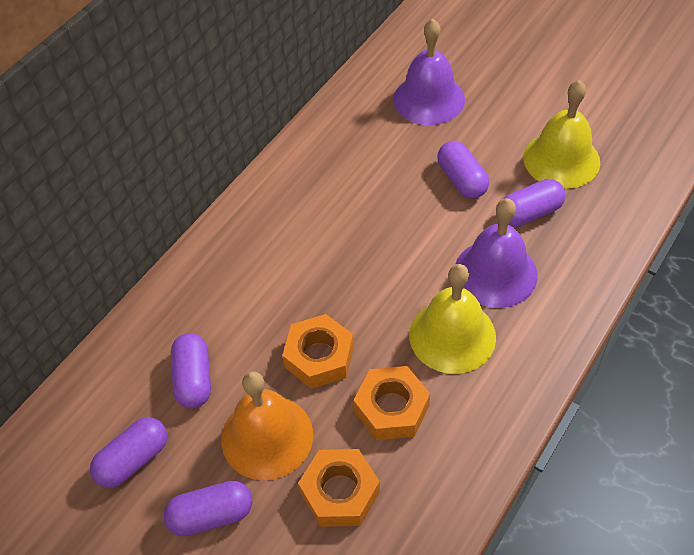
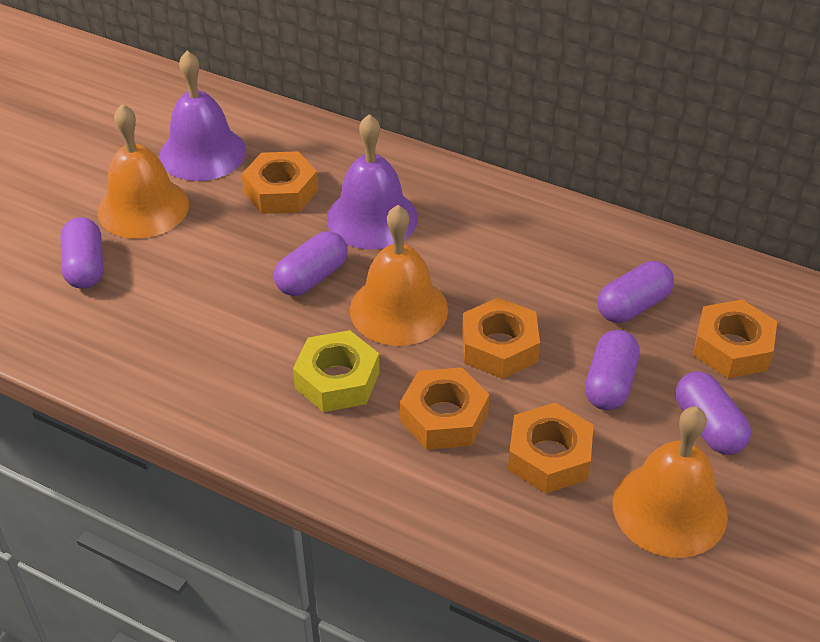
orange bell: [221,371,313,480] = 1 -> [97,104,189,239] [350,205,448,346] [613,407,728,558] = 3
orange nut: [282,314,354,389] [298,449,380,527] [354,366,430,440] = 3 -> [242,151,318,214] [400,367,489,450] [462,297,540,379] [508,402,593,494] [693,299,777,378] = 5
yellow bell: [409,264,496,374] [523,80,600,189] = 2 -> none = 0
yellow nut: none = 0 -> [293,330,380,412] = 1

